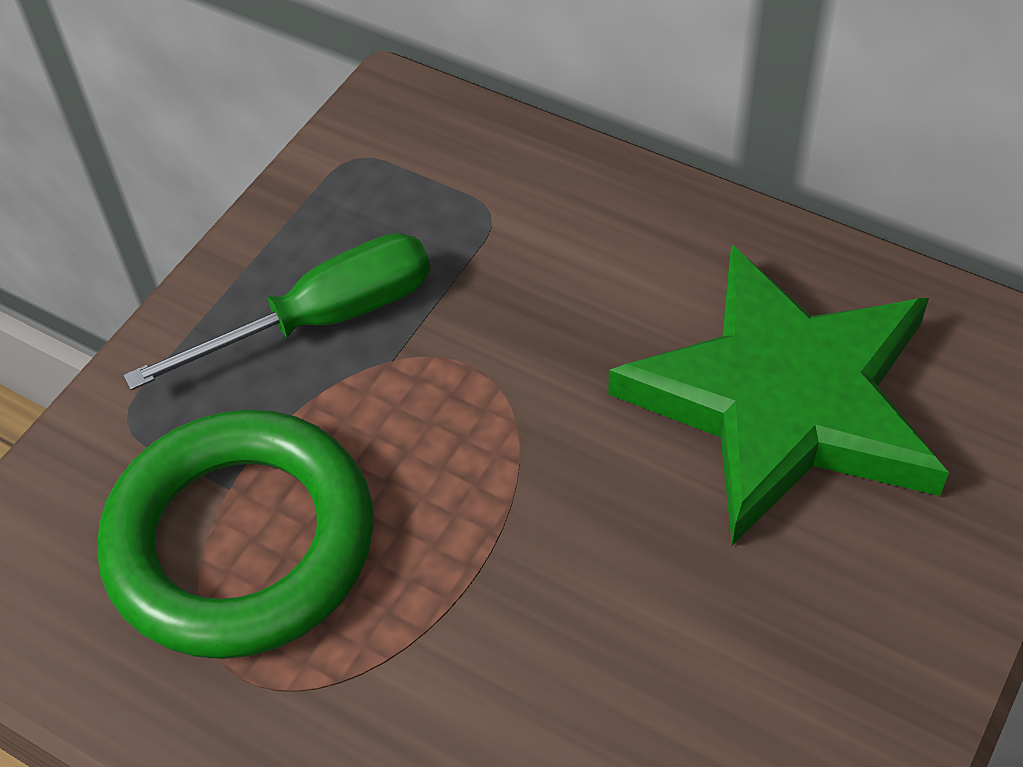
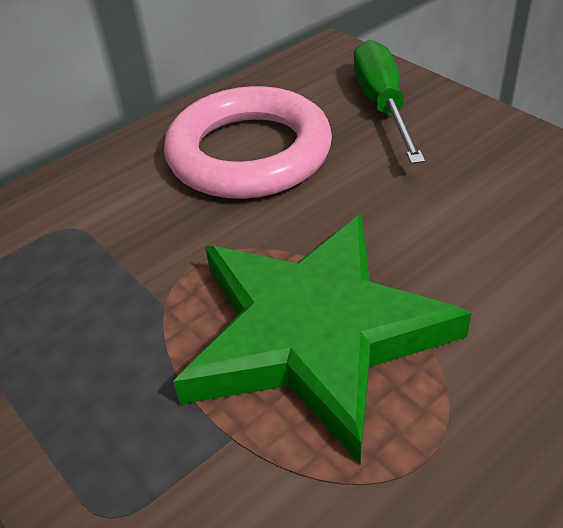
green ring: [97,409,374,659] = 1 -> none = 0
pink ring: none = 0 -> [164,86,332,199] = 1

